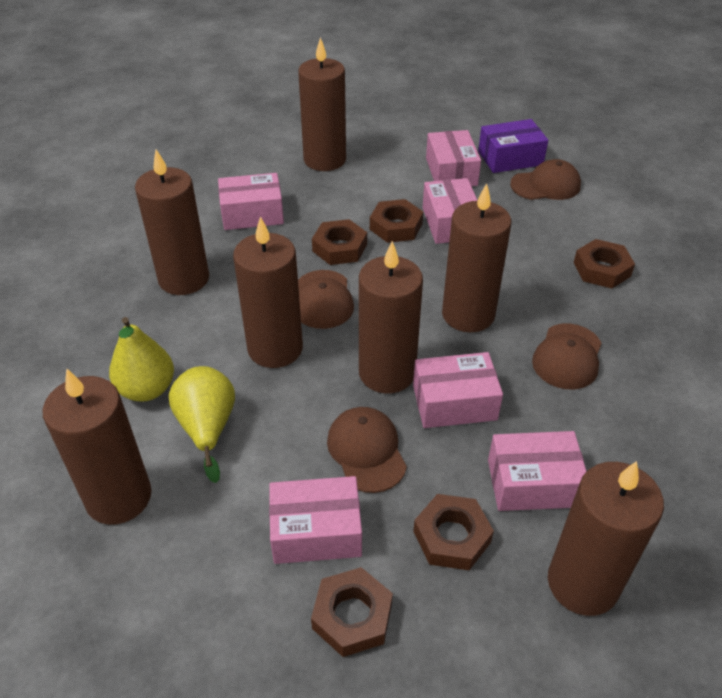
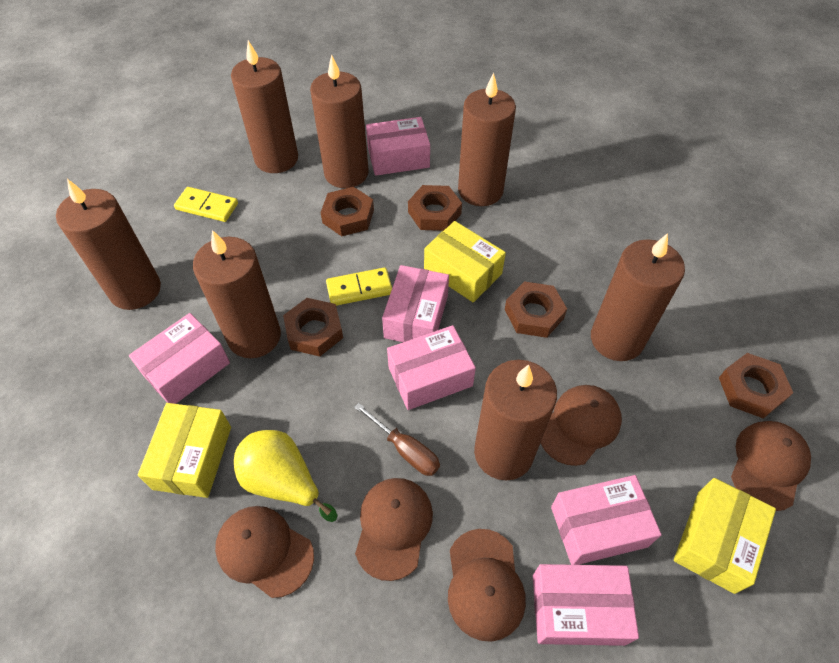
brown cap: [298,270,354,329] [327,407,407,493] [510,159,581,200] [532,324,601,389] = 4 -> [215,506,314,598] [355,478,433,581] [448,529,526,642] [541,385,622,466] [731,421,811,511] = 5
brown screwdriver: none = 0 -> [354,403,440,476] = 1
purple box: [478,119,548,173] = 1 -> none = 0
yellow box: none = 0 -> [138,403,231,498] [424,221,506,302] [674,478,776,594] = 3
yellow domino: none = 0 -> [174,187,238,222] [326,267,392,306] = 2
yellow pear: [109,317,174,402] [169,366,235,483] = 2 -> [234,430,337,522] = 1

